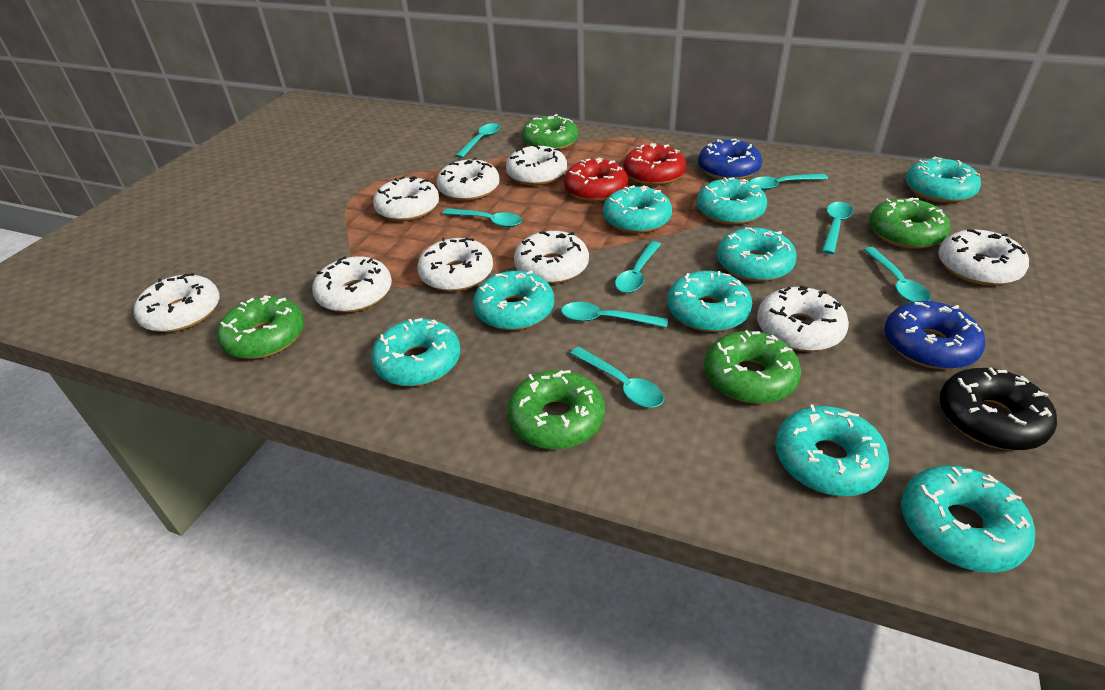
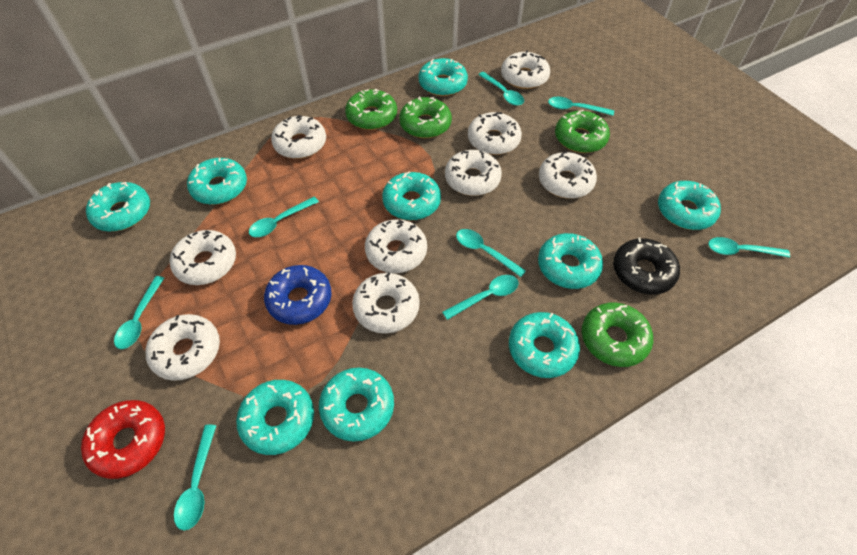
blue donut: [698,139,762,180] [884,301,985,369] = 2 -> [264,265,332,325] = 1
green donut: [217,295,304,359] [507,370,605,450] [522,114,578,150] [704,330,801,404] [869,197,951,249] = 5 -> [345,89,397,130] [399,96,452,138] [555,110,610,153] [582,302,653,367] = 4
red donut: [564,158,628,202] [623,143,686,185] = 2 -> [81,400,165,479] = 1

